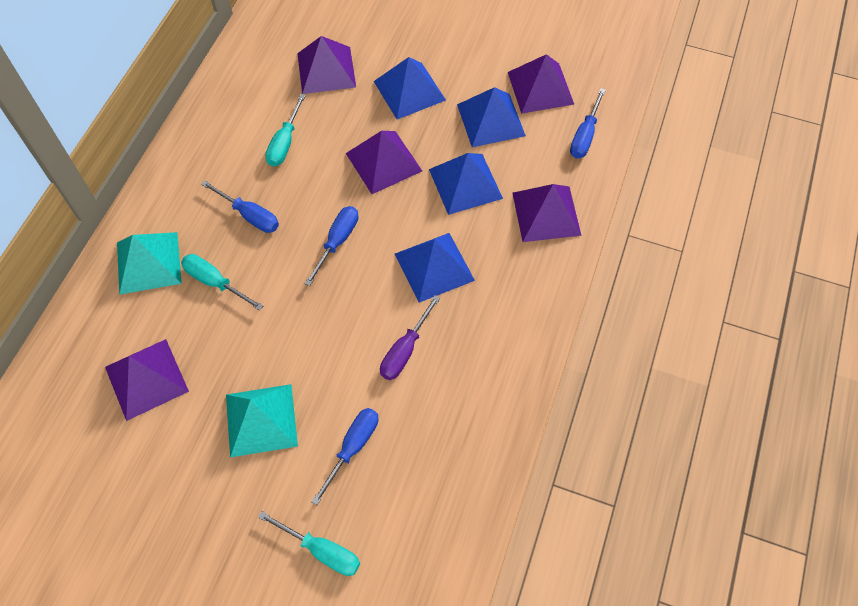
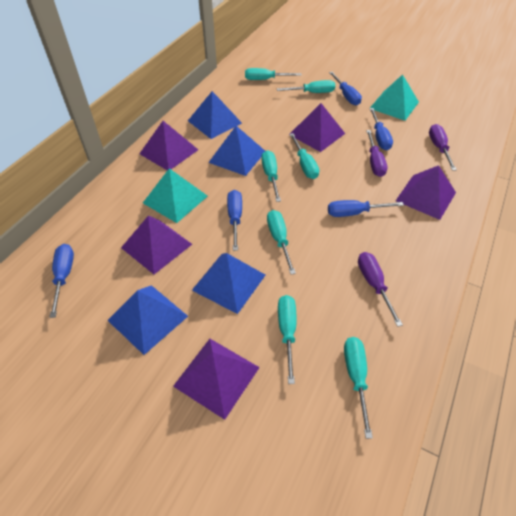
blue screwdriver: [201,180,279,233] [304,206,358,286] [311,408,378,505] [570,88,606,158] = 4 -> [49,244,74,318] [227,190,242,251] [328,200,404,217] [329,72,362,105] [369,108,393,150] = 5
purple screwdriver: [380,295,440,380] = 1 -> [358,252,403,327] [366,130,387,177] [429,124,457,171] = 3
turquoise screwdriver: [181,254,263,311] [258,511,360,576] [265,94,306,167] = 3 -> [245,68,302,80] [261,150,281,202] [267,210,296,275] [277,80,335,93] [278,295,297,384] [289,133,319,179] [344,337,373,439] = 7

